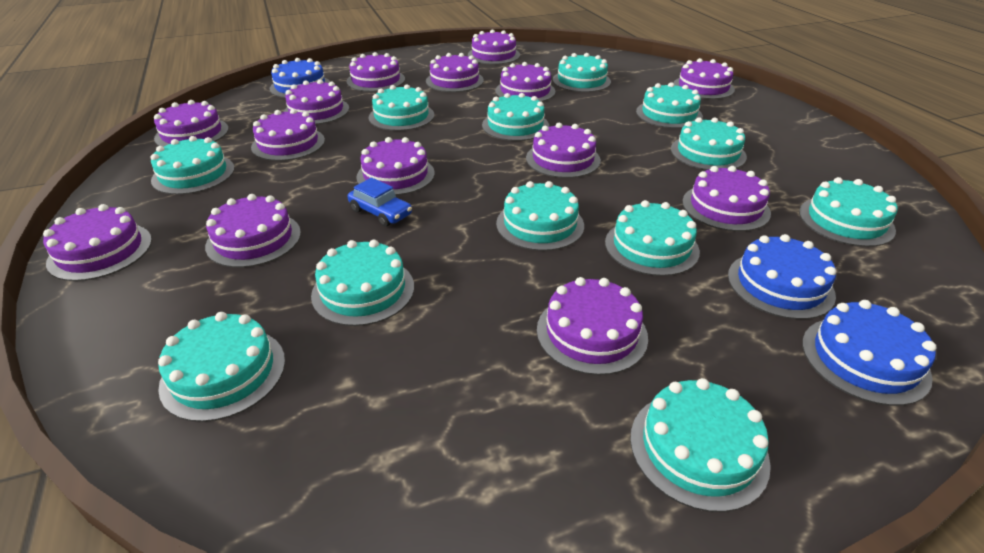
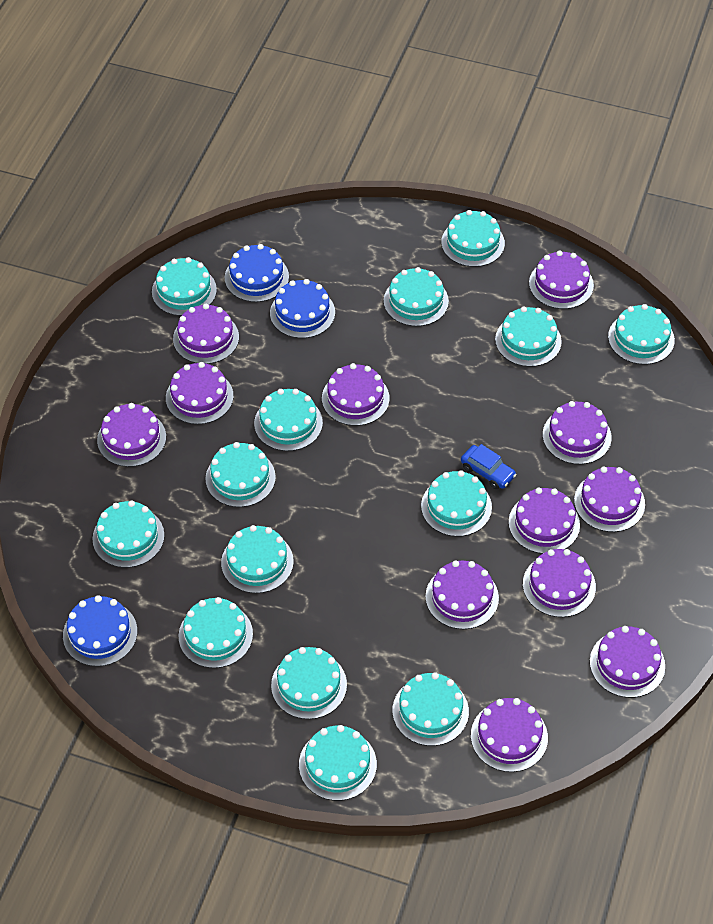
purple cake: [43,204,152,281] [154,100,229,147] [205,194,301,268] [251,109,325,161] [284,79,349,125] [347,52,405,92] [356,137,435,195] [426,53,484,92] [468,30,520,65] [495,62,556,102] [526,123,601,178] [537,277,648,375] [673,58,735,99] [682,166,771,231] = 14 -> [97,403,166,467] [166,362,234,424] [173,304,239,364] [322,363,389,426] [425,560,499,629] [471,698,548,772] [509,487,580,554] [523,549,596,617] [529,251,594,309] [543,401,612,464] [574,467,645,532] [590,626,665,698] = 12
turquoise cake: [150,136,235,195] [158,312,285,422] [311,240,414,326] [369,84,434,131] [482,93,549,141] [496,181,584,251] [553,53,611,92] [605,200,700,276] [630,378,771,512] [636,82,703,129] [671,117,747,170] [799,177,898,247] = 12 -> [92,500,165,568] [152,257,217,316] [179,597,253,668] [205,442,276,507] [221,525,294,593] [254,389,323,451] [271,647,347,719] [299,725,377,801] [384,267,449,326] [393,672,469,746] [421,470,492,537] [441,210,505,267] [495,307,562,367] [608,304,675,365] = 14

